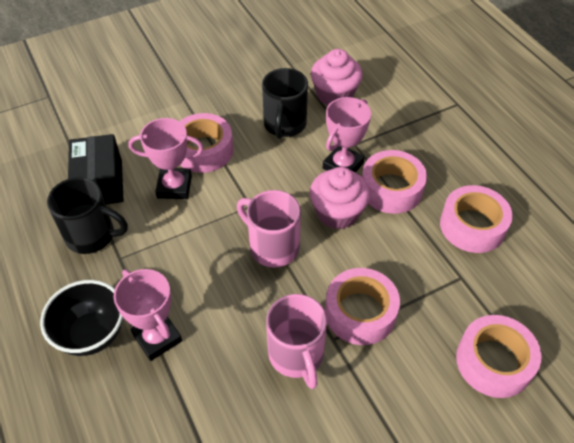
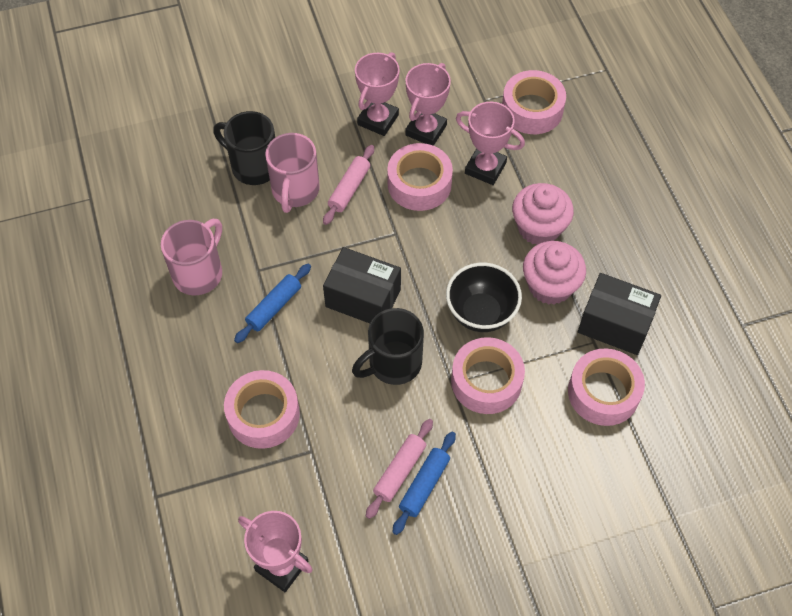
black box: [68,134,123,204] = 1 -> [323,247,401,323] [578,273,661,355] = 2
blue rolling pin: none = 0 -> [234,264,311,343] [392,432,456,535] = 2
pink rolling pin: none = 0 -> [323,145,374,225] [366,419,433,519] = 2
pink trophy: [114,269,182,361] [128,118,204,199] [323,97,371,173] = 3 -> [238,511,313,592] [355,52,400,136] [405,63,451,146] [456,102,525,185] = 4

